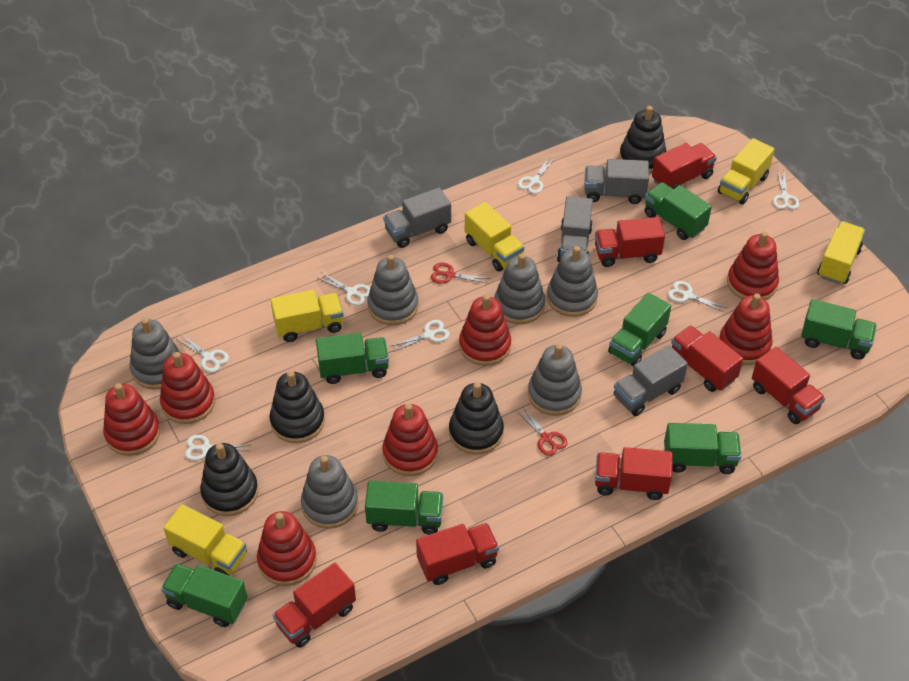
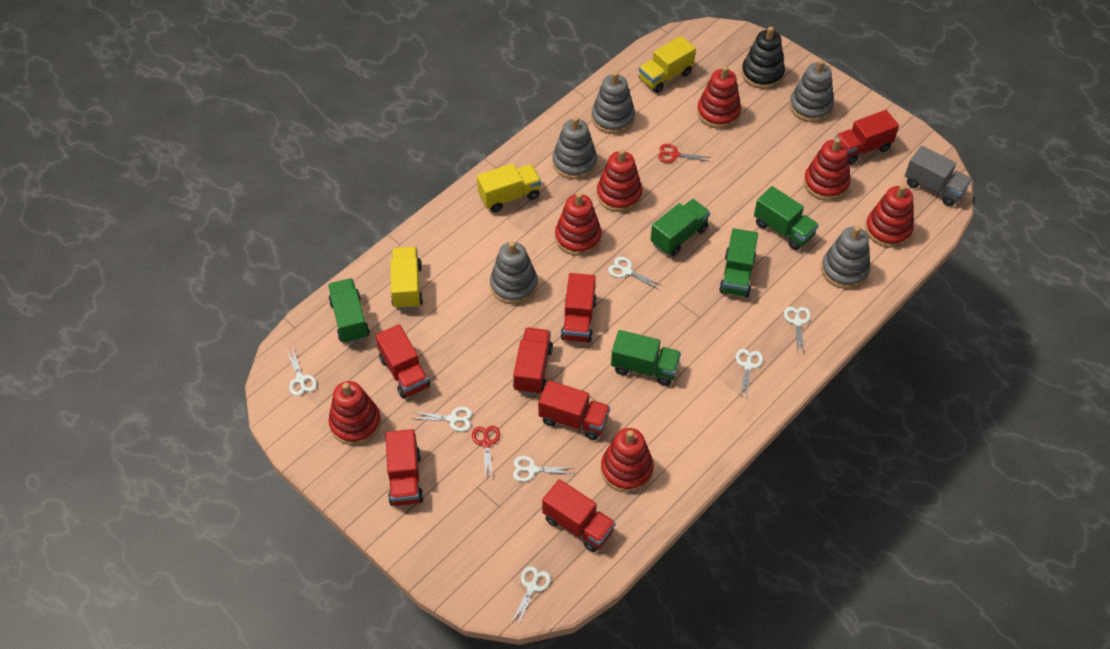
black stacking toy: [200,443,258,516] [269,371,325,443] [449,382,504,454] [619,106,666,174] = 4 -> [741,27,785,89] = 1
green truck: [161,563,247,627] [316,333,389,384] [365,481,443,535] [608,292,671,367] [644,182,712,240] [664,423,741,474] [801,299,877,359] = 7 -> [328,278,370,344] [611,330,681,386] [650,199,710,256] [719,228,758,297] [754,186,819,250] = 5
grey stacking toy: [130,318,181,389] [301,455,359,529] [367,254,419,325] [494,253,545,324] [528,344,582,416] [547,246,598,317] = 6 -> [490,241,538,304] [552,116,597,179] [591,72,635,134] [789,60,834,122] [821,226,870,289] = 5
grey truck: [383,188,451,248] [557,196,593,262] [585,159,649,204] [614,345,688,416] = 4 -> [905,146,972,206] = 1
yellow truck: [163,504,247,576] [270,290,344,342] [465,202,524,272] [718,138,775,204] [817,221,865,284] = 5 -> [391,247,423,309] [477,163,541,212] [639,36,696,93] = 3

